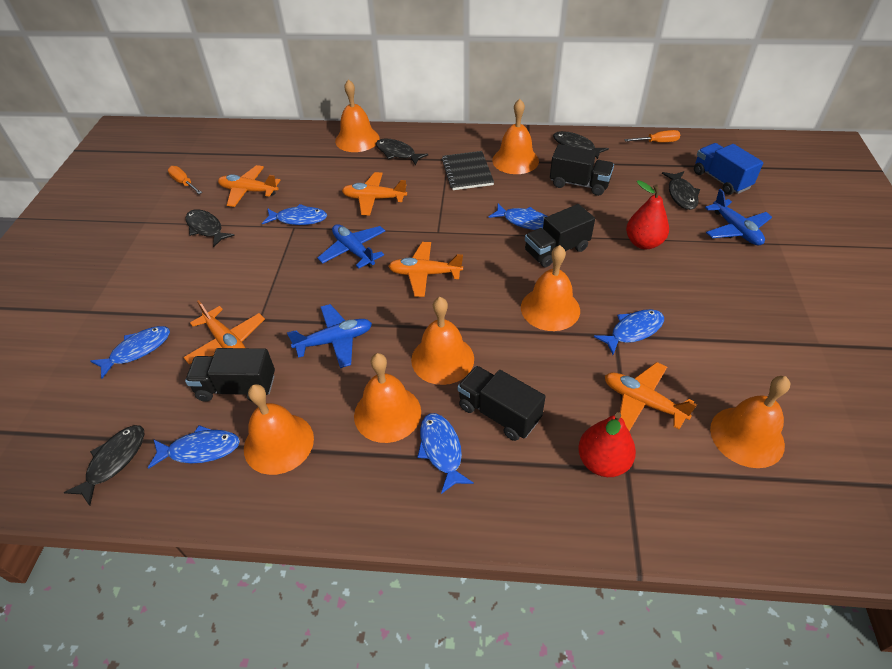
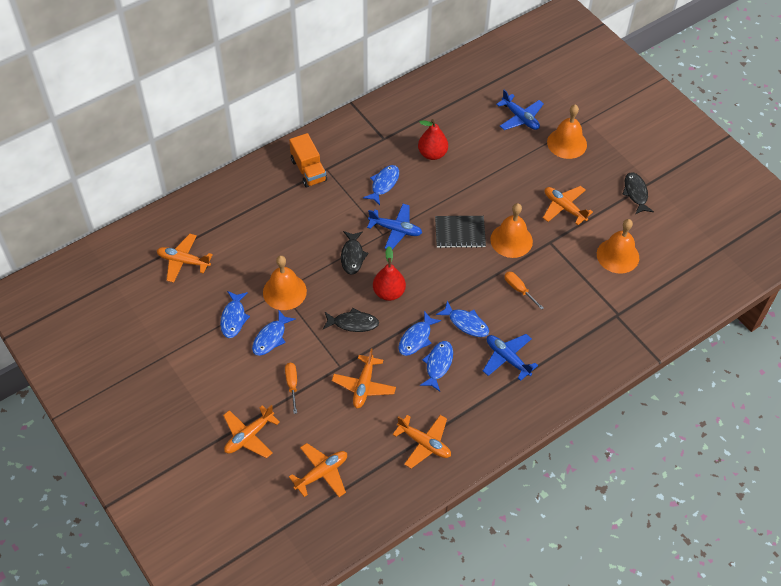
black fish: [64,425,144,506] [186,209,235,247] [376,139,428,166] [553,131,609,159] [662,171,701,210] = 5 -> [323,308,379,332] [341,231,369,275] [622,172,654,214] = 3
black truck: [185,348,275,402] [457,366,546,441] [525,204,595,268] [550,144,614,196] = 4 -> none = 0
blue truck: [694,143,763,195] = 1 -> none = 0
orange bell: [244,384,314,475] [335,79,379,152] [354,353,421,443] [411,297,474,385] [492,99,539,174] [521,245,580,331] [710,376,790,468] = 7 -> [263,256,307,310] [490,203,533,258] [547,104,587,159] [597,219,639,274] = 4
orange plane: [183,300,265,364] [218,165,281,207] [342,172,407,215] [388,242,463,297] [605,362,697,431] = 5 -> [157,234,213,283] [223,405,280,458] [289,443,347,497] [332,348,396,408] [393,415,451,468] [543,186,593,225] = 6
orange truck: none = 0 -> [289,133,327,188] = 1

